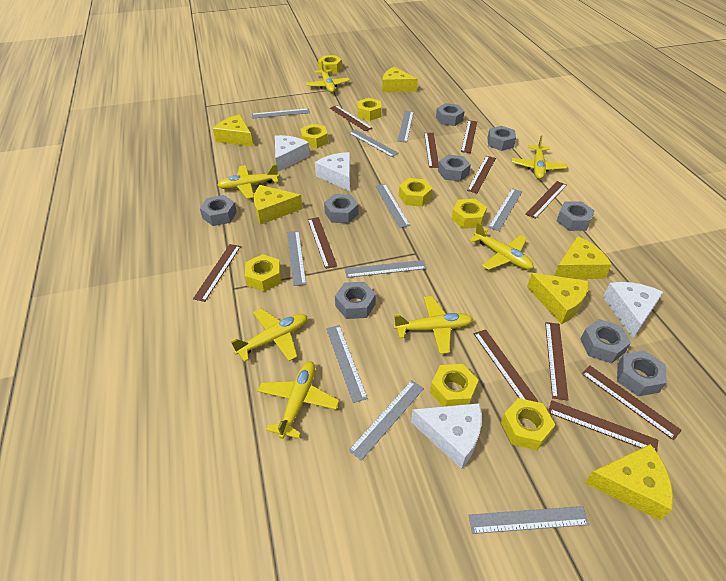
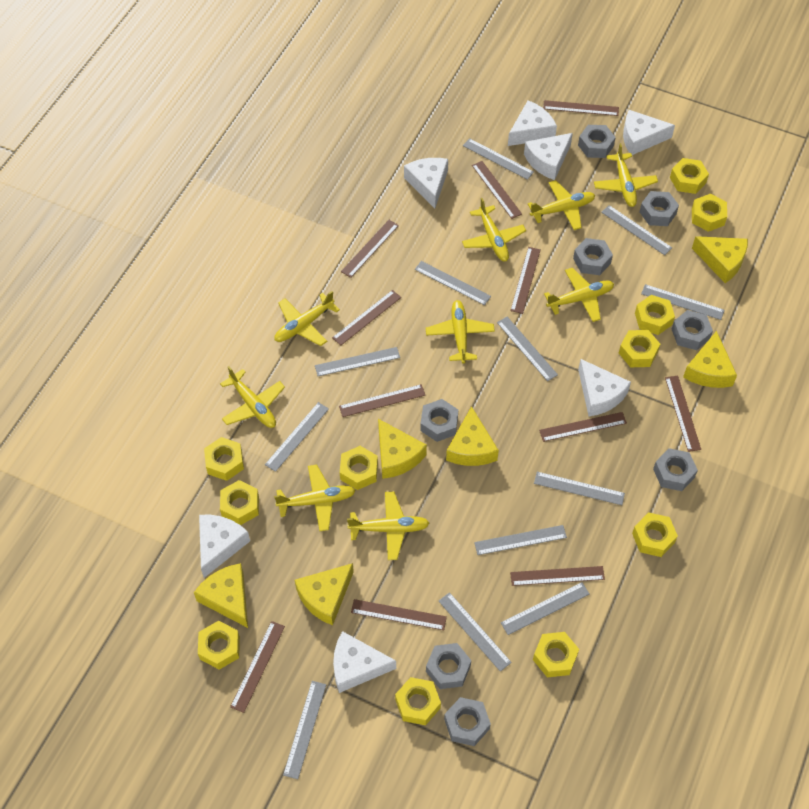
grey nut: [200,195,237,226] [324,194,358,223] [335,282,376,319] [436,103,464,126] [438,155,471,181] [487,126,516,151] [557,201,595,231] [580,319,631,364] [617,350,667,396] = 9 -> [420,399,458,442] [426,643,471,689] [444,697,491,746] [573,238,613,275] [578,125,616,158] [639,191,679,226] [653,448,698,491] [672,310,713,350] = 8
grey ruler: [252,108,310,119] [287,231,306,286] [326,325,368,403] [345,260,426,278] [349,129,399,157] [349,380,424,461] [375,184,410,228] [397,111,414,142] [468,506,589,534] [488,188,522,231] = 10 -> [265,402,329,472] [283,681,326,779] [315,347,400,376] [415,261,491,305] [439,592,512,672] [463,138,534,180] [474,525,567,555] [497,317,558,381] [501,582,589,635] [534,472,625,505] [601,205,672,255] [641,284,725,320] = 12
white cheese: [275,135,310,172] [315,152,350,191] [411,403,482,469] [603,282,663,338] = 4 -> [199,515,250,578] [333,631,396,693] [404,158,448,208] [508,100,557,146] [524,133,573,180] [578,359,631,416] [623,110,675,155] = 7
yellow nut: [245,254,281,292] [300,124,328,148] [318,55,342,74] [357,98,382,121] [399,178,432,207] [430,364,478,407] [451,199,487,229] [501,398,555,450] = 8 -> [198,621,240,670] [204,437,244,481] [220,480,259,525] [340,446,378,490] [395,677,441,725] [533,632,579,677] [619,330,660,367] [632,512,678,557] [635,295,675,335] [670,158,709,194] [692,194,727,232] = 11
yellow plane: [217,164,279,199] [231,309,307,362] [258,361,339,439] [306,61,350,93] [394,296,473,354] [469,222,534,270] [512,135,567,180] = 7 -> [220,366,285,428] [274,464,356,531] [275,291,340,346] [347,492,430,560] [426,300,495,364] [462,198,526,262] [528,180,595,230] [544,268,614,322] [594,143,658,207] = 9

